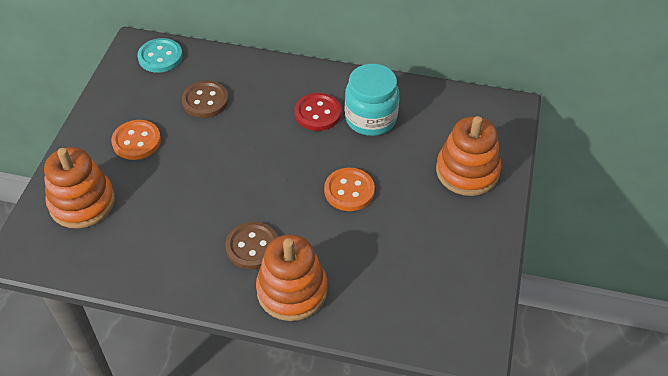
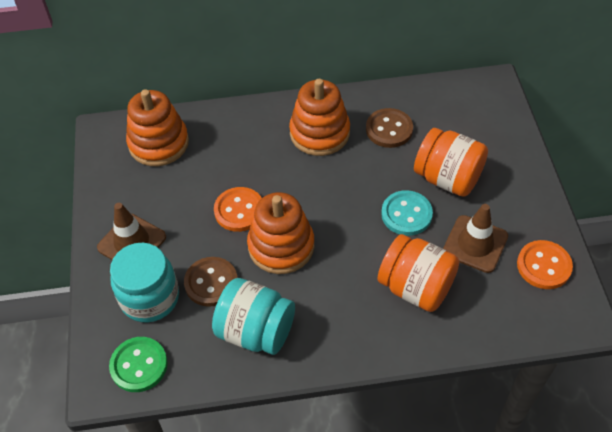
brown traffic cone: none = 0 -> [97,203,166,260] [443,204,508,273] = 2
green button: none = 0 -> [109,337,168,392] = 1
orange jar: none = 0 -> [377,234,459,312] [414,128,488,197] = 2
red button: [295,93,341,131] = 1 -> none = 0
turquoise jar: [345,64,399,136] = 1 -> [110,243,179,322] [212,278,295,355] = 2

